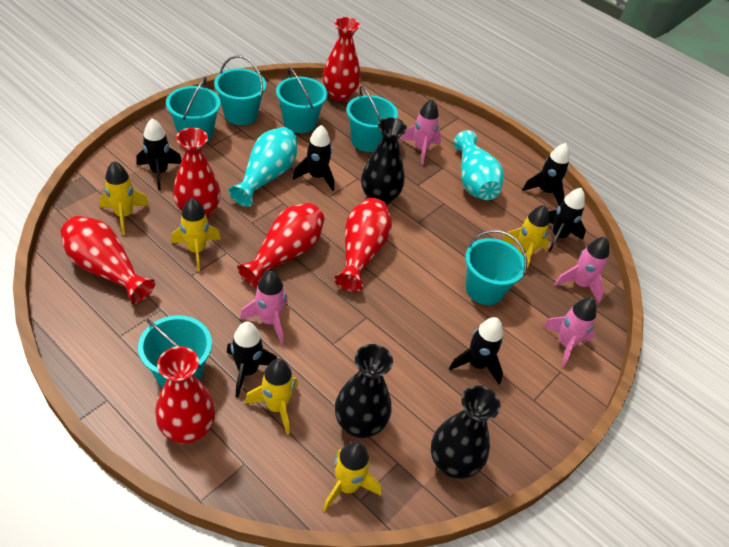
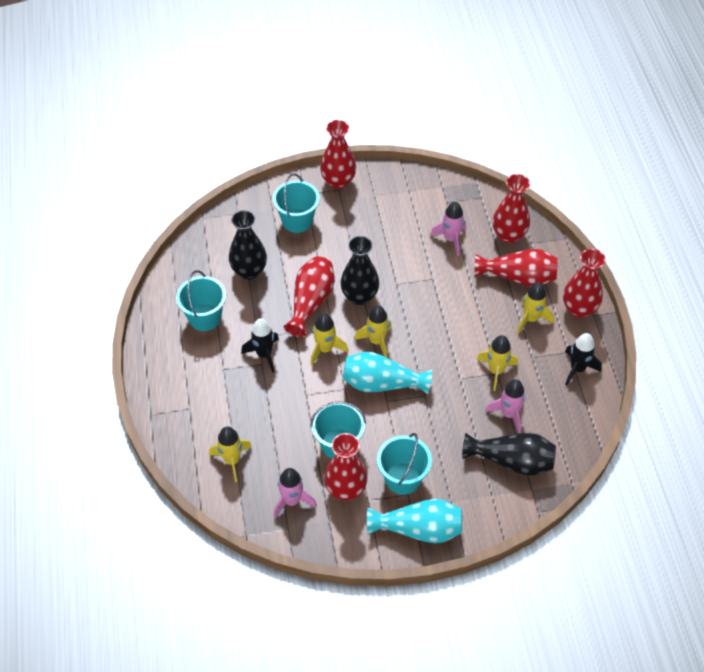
black rocket: [137,118,182,190] [227,322,277,397] [293,125,334,191] [449,317,503,385] [522,143,570,206] [548,188,586,252] = 6 -> [241,318,279,373] [565,333,602,386] = 2
pink rocket: [240,271,288,344] [401,99,442,165] [543,297,596,367] [555,237,609,303] = 4 -> [273,468,317,518] [430,201,466,256] [485,379,526,434] = 3
turquoise bucket: [138,315,212,388] [166,77,221,143] [214,55,266,125] [276,67,327,133] [347,86,398,152] [465,230,527,305] = 6 -> [176,270,226,331] [273,173,320,233] [310,401,366,458] [377,433,432,495] = 4

